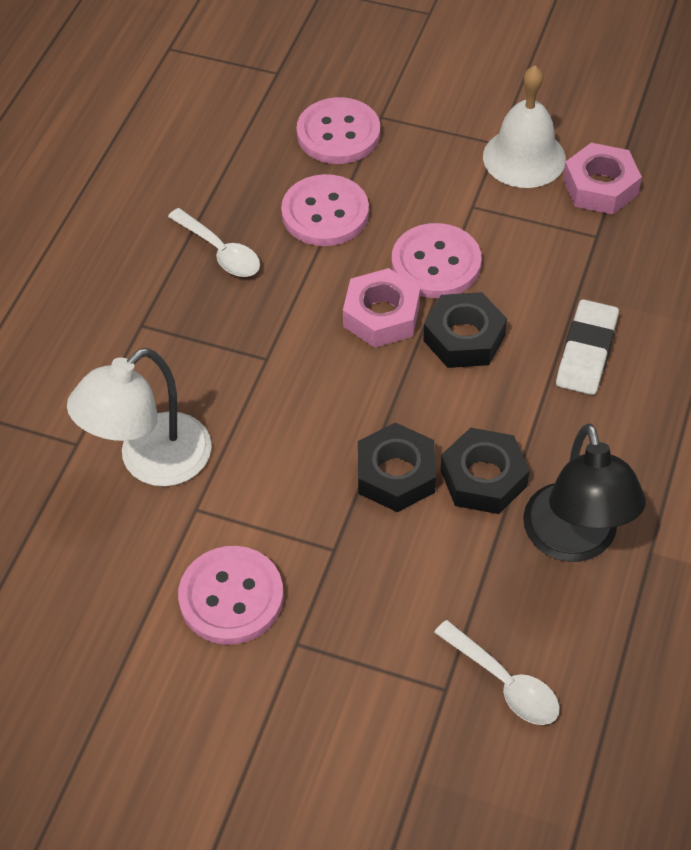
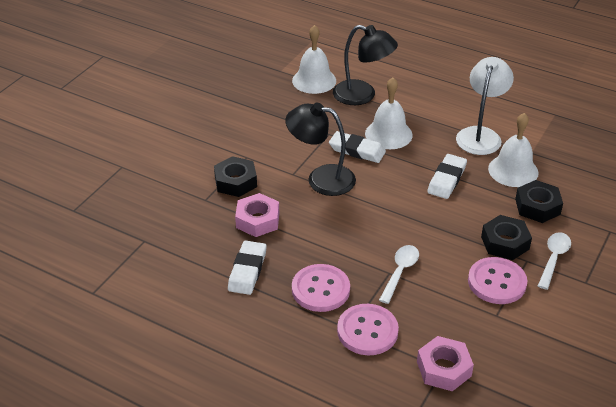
black lamp: [523,423,646,562] = 1 -> [285,103,356,196] [333,25,398,105] = 2
pink button: [178,546,284,645] [281,174,369,246] [297,97,380,164] [392,223,482,298] = 4 -> [292,264,350,312] [337,304,399,355] [468,257,527,304] = 3
white bell: [483,65,566,188] = 1 -> [292,25,336,94] [365,77,413,149] [488,113,539,187] = 3
white eraser: [556,299,619,395] = 1 -> [228,240,267,295] [329,131,386,163] [427,154,467,199] = 3

